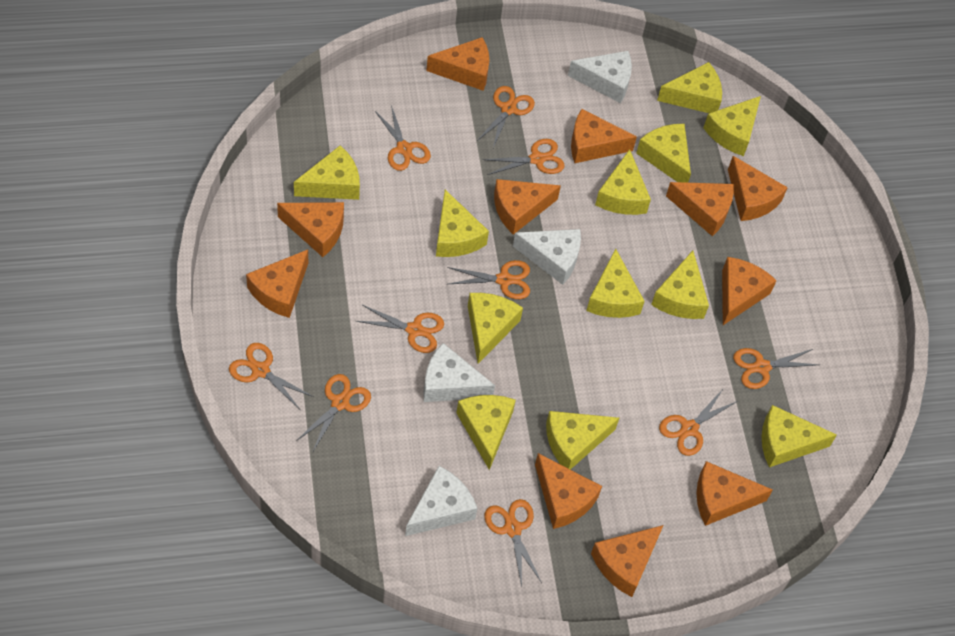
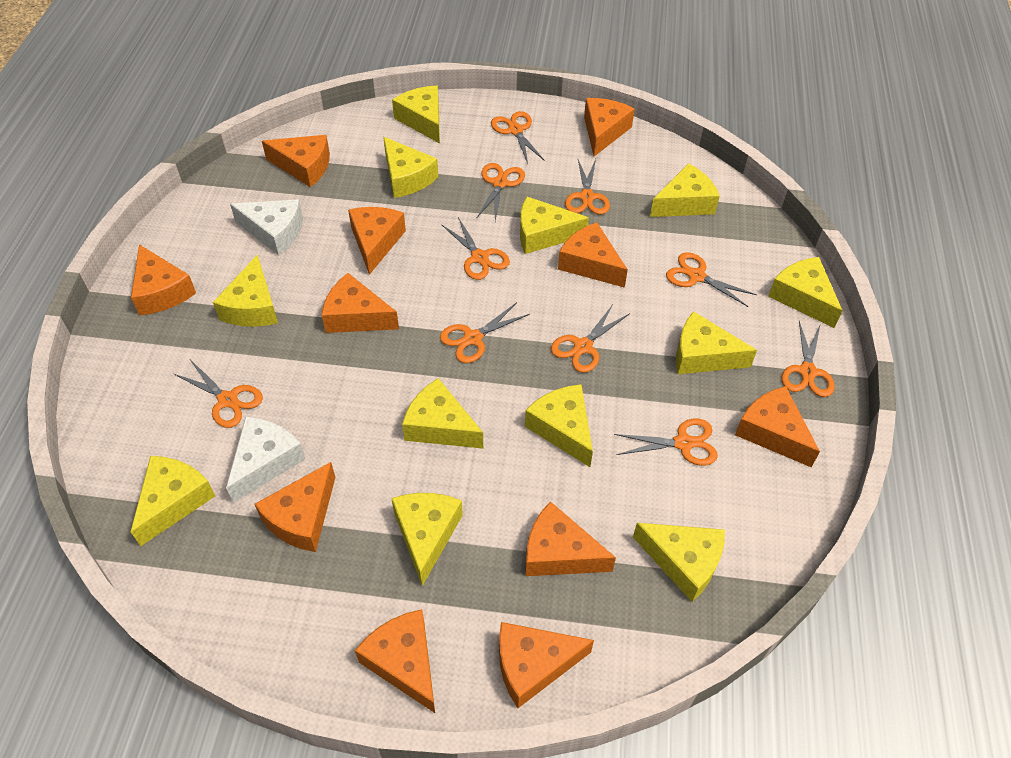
white cheese: [405,466,478,536] [424,343,495,402] [513,229,581,285] [568,51,632,103] = 4 -> [226,416,305,503] [230,200,303,255] = 2

